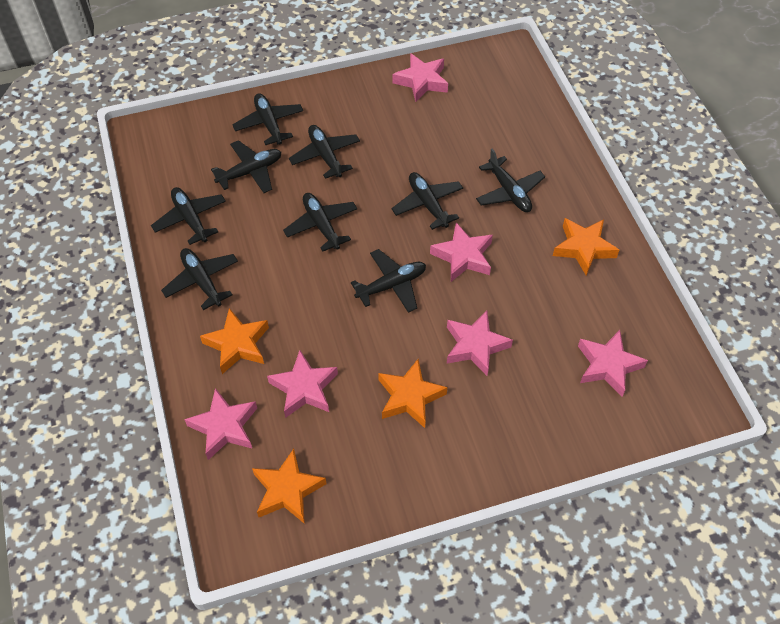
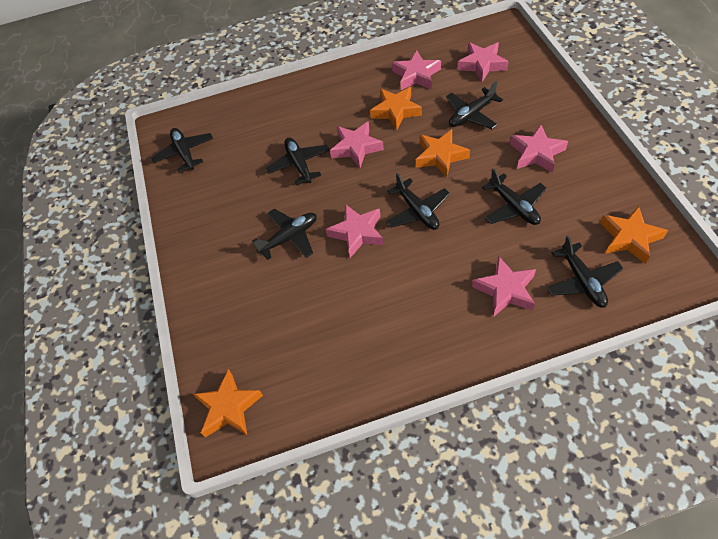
black plane: [151,187,226,245] [161,248,238,310] [211,140,281,193] [232,93,303,145] [283,193,357,252] [289,125,360,179] [351,249,426,313] [391,172,463,230] [476,148,545,212] = 9 -> [151,128,213,172] [252,209,317,260] [266,138,330,185] [386,173,450,230] [446,81,503,129] [482,168,547,225] [547,235,623,308] = 7

